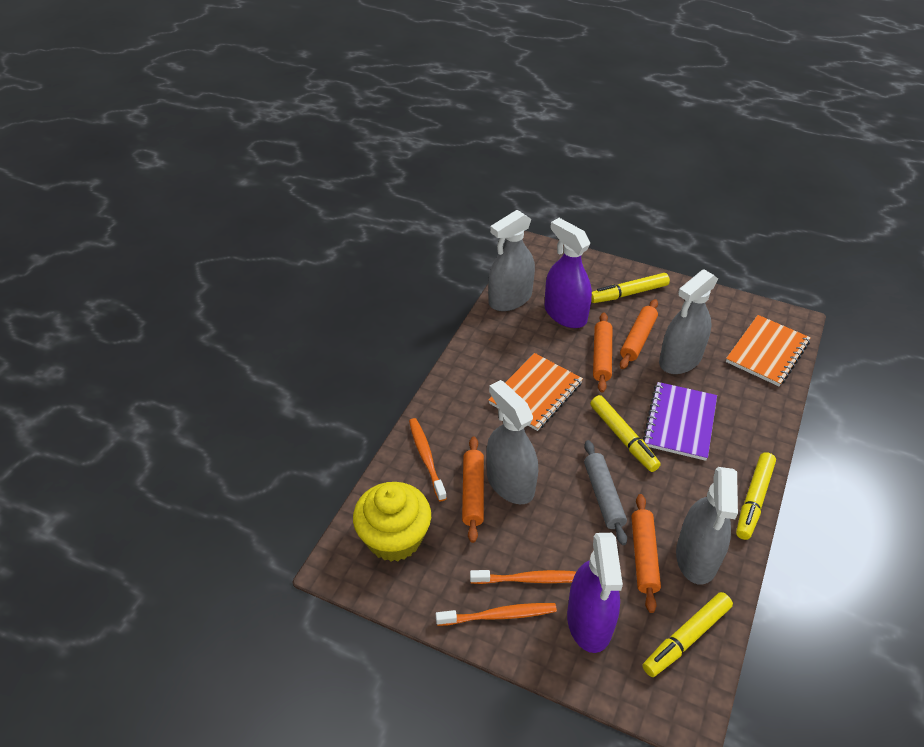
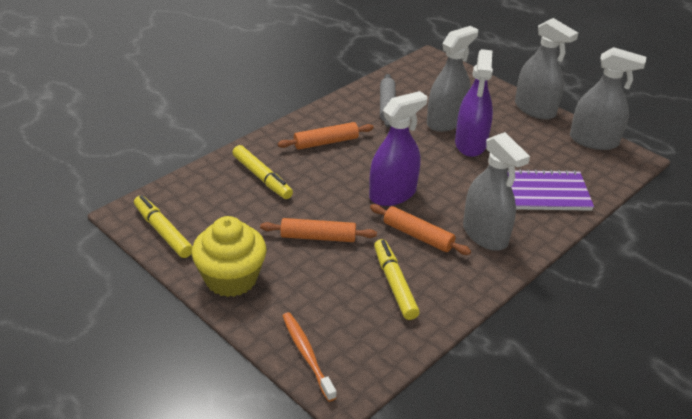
orange notebook: [489,353,583,431] [726,315,811,386] = 2 -> none = 0
orange rolling pin: [462,437,484,543] [593,312,612,393] [620,299,658,369] [631,494,661,613] = 4 -> [260,218,377,242] [278,122,374,150] [370,204,471,255] = 3
orange toothbrush: [409,418,447,501] [436,603,557,626] [470,570,577,584] = 3 -> [282,312,337,402] = 1
yellow marker: [590,395,661,472] [591,273,670,303] [643,592,733,677] [736,452,776,540] = 4 -> [134,195,193,258] [232,145,293,199] [374,239,420,320] = 3

